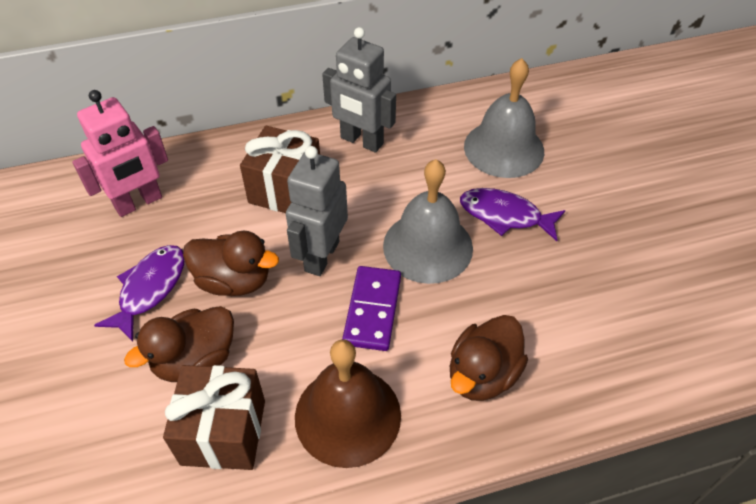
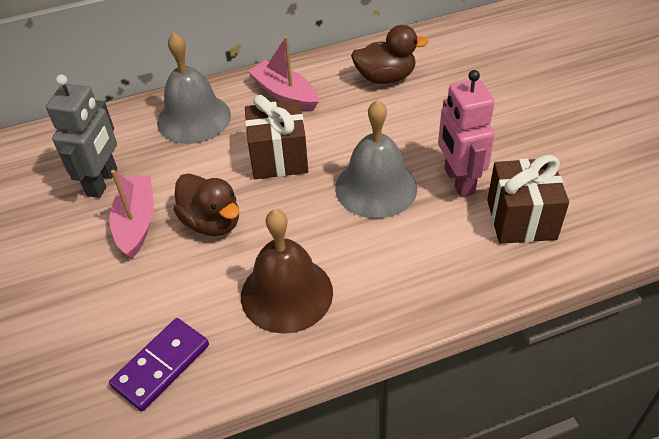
brown duck: [124,306,234,382] [183,231,279,296] [450,315,528,401] = 3 -> [173,173,239,236] [351,25,429,84] = 2
grey robot: [286,146,348,276] [322,27,396,153] = 2 -> [46,74,117,198] = 1
pink boat: none = 0 -> [110,170,154,258] [248,36,319,111] = 2
purple fish: [94,245,184,341] [460,188,566,241] = 2 -> none = 0

